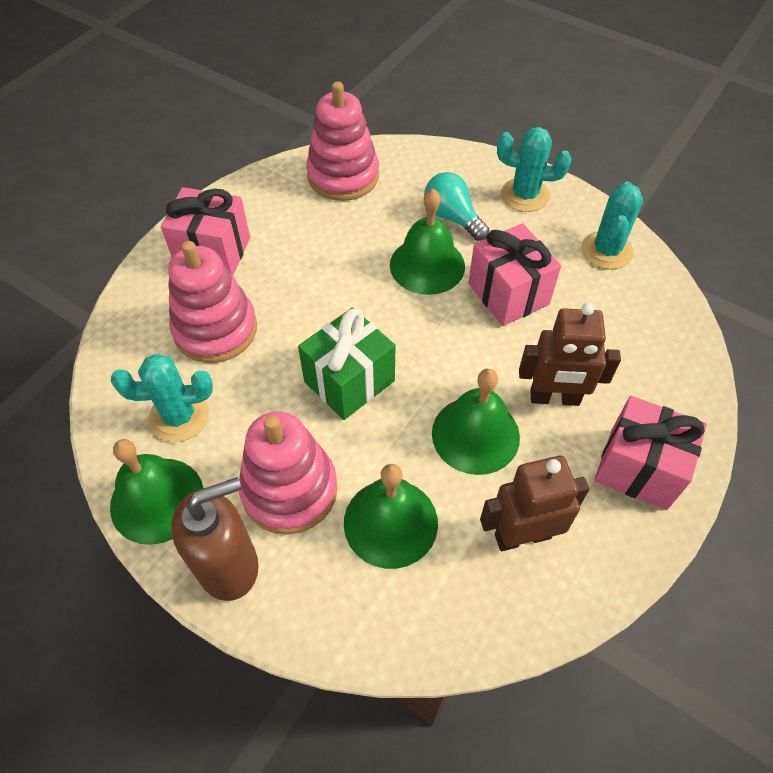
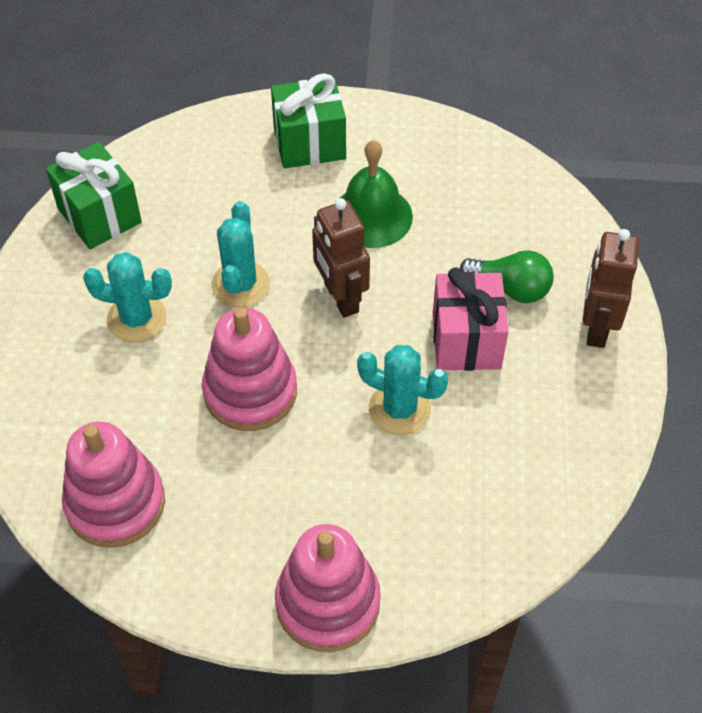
brown soap dispenser: [171,477,259,601] = 1 -> none = 0
green bell: [110,439,204,545] [344,464,438,569] [390,189,465,295] [432,369,520,475] = 4 -> [340,140,413,248] = 1
green gift: [298,308,395,420] = 1 -> [46,142,142,249] [271,73,346,169] = 2
green light bulb: none = 0 -> [460,250,554,303] = 1
pink gift: [161,187,250,276] [468,223,561,326] [594,396,707,510] = 3 -> [433,267,509,371] = 1
turquoise light bulb: [424,172,489,241] = 1 -> none = 0

